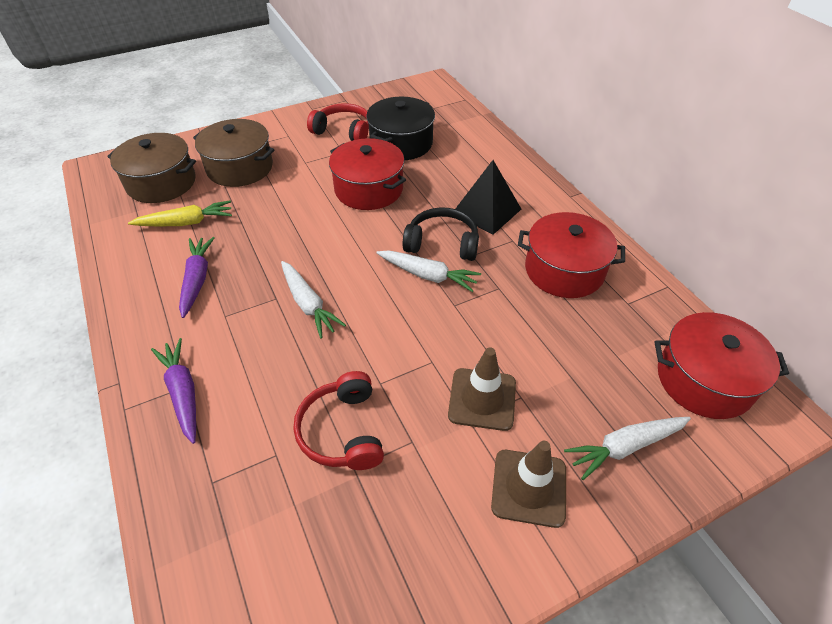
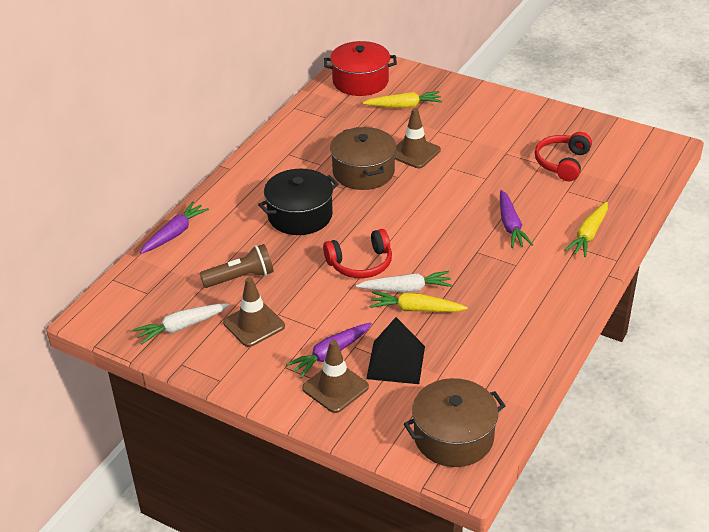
black headphones: [403,207,479,261] = 1 -> none = 0
brown flashlight: none = 0 -> [199,244,274,288] = 1
brown traffic cone: [448,347,516,431] [491,441,566,528] = 2 -> [223,277,285,347] [302,340,369,413] [395,108,441,168] = 3
purple carrot: [151,338,196,444] [179,237,215,318] = 2 -> [140,202,209,254] [286,323,372,378] [500,190,533,248] = 3
red pot: [329,138,406,210] [518,212,625,298] [654,312,789,419] = 3 -> [324,41,397,96] = 1
white carrot: [281,261,346,338] [376,250,481,292] [564,417,691,480] = 3 -> [133,303,229,345] [356,271,452,292] = 2
yellow carrot: [128,200,232,226] = 1 -> [363,91,442,108] [369,291,468,312] [564,202,608,257] = 3

